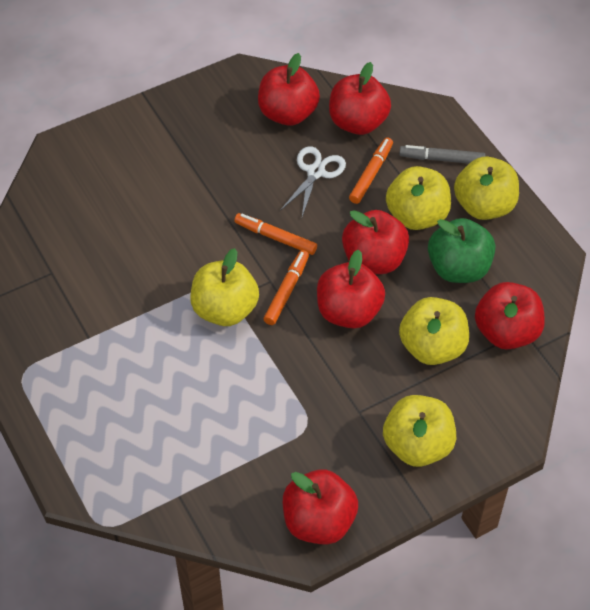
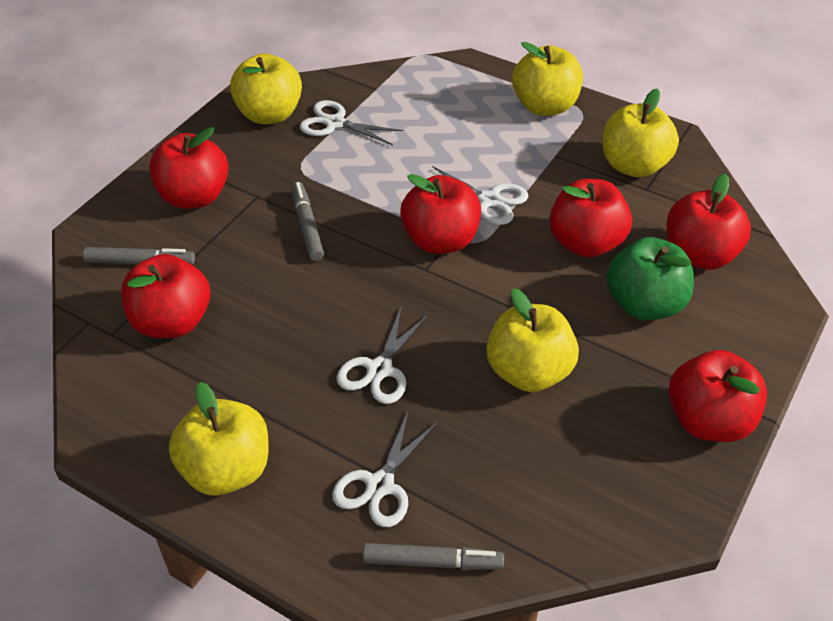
grey marker: [399,145,485,164] = 1 -> [83,247,195,265] [291,182,324,261] [363,543,504,570] = 3
orange marker: [234,213,317,255] [264,250,309,325] [349,137,393,204] = 3 -> none = 0
white scissors: [280,146,346,217] = 1 -> [300,100,403,145] [332,412,438,527] [336,305,430,404] [432,166,528,225] = 4

